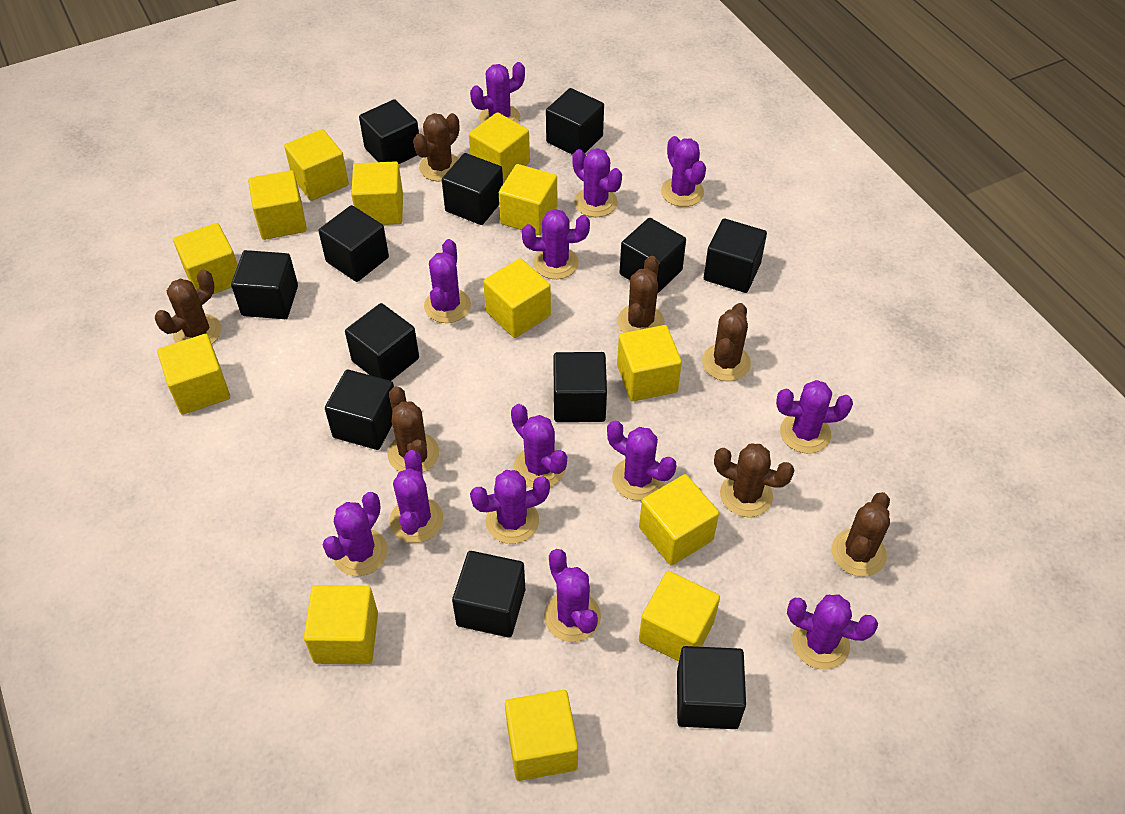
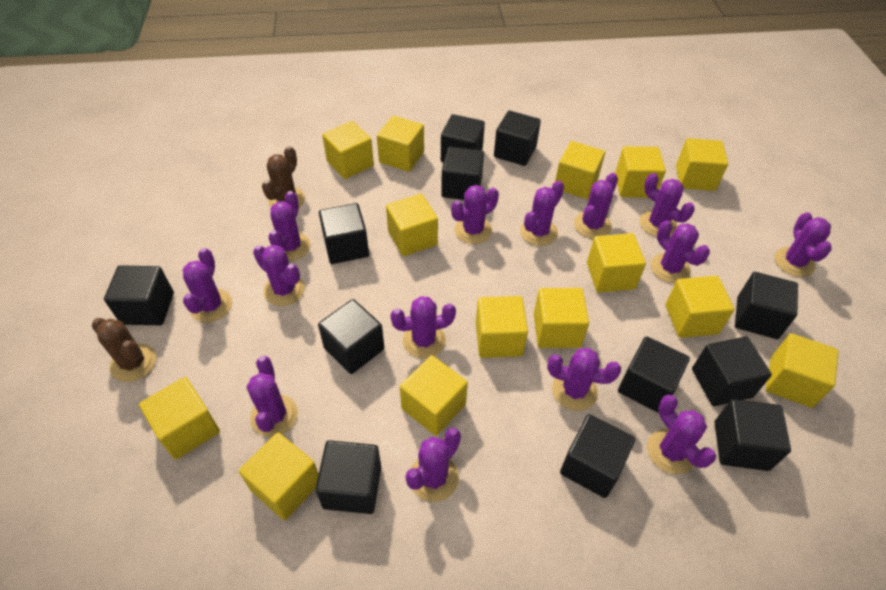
brown cactus: [155,269,221,344] [388,386,439,472] [413,113,459,181] [617,256,665,333] [702,303,751,381] [714,444,795,517] [831,492,890,577] = 7 -> [92,318,156,382] [262,146,305,207] = 2
purple cactus: [323,492,388,576] [390,450,443,543] [424,239,471,323] [470,62,525,123] [470,470,550,544] [511,404,567,488] [522,209,590,279] [544,549,601,642] [572,148,622,217] [607,421,676,501] [661,136,706,207] [776,380,853,454] [787,594,878,670] = 13 -> [183,248,232,322] [247,356,298,437] [253,245,305,306] [268,191,310,261] [390,296,456,358] [405,428,461,502] [451,185,499,244] [520,180,564,246] [547,348,621,411] [574,173,618,239] [640,173,695,237] [647,395,716,474] [651,220,710,283] [775,212,831,277] = 14
yellow cube: [157,334,230,415] [173,223,238,294] [248,170,307,240] [284,129,349,201] [304,585,378,664] [351,161,403,225] [469,112,530,183] [483,258,551,338] [499,164,557,235] [505,690,578,781] [617,325,682,402] [639,474,719,566] [639,571,720,662] = 13 -> [139,377,220,459] [239,433,319,520] [322,121,374,179] [377,116,424,172] [386,194,438,256] [400,355,468,436] [476,296,528,358] [534,288,589,348] [555,141,605,199] [587,233,646,293] [615,146,666,198] [665,276,734,338] [676,138,728,191] [766,333,839,408] = 14

